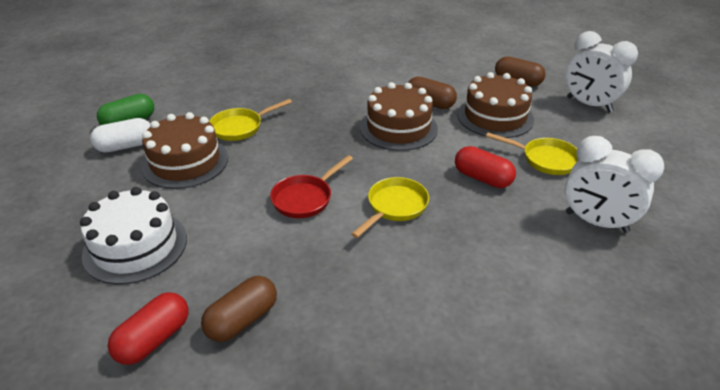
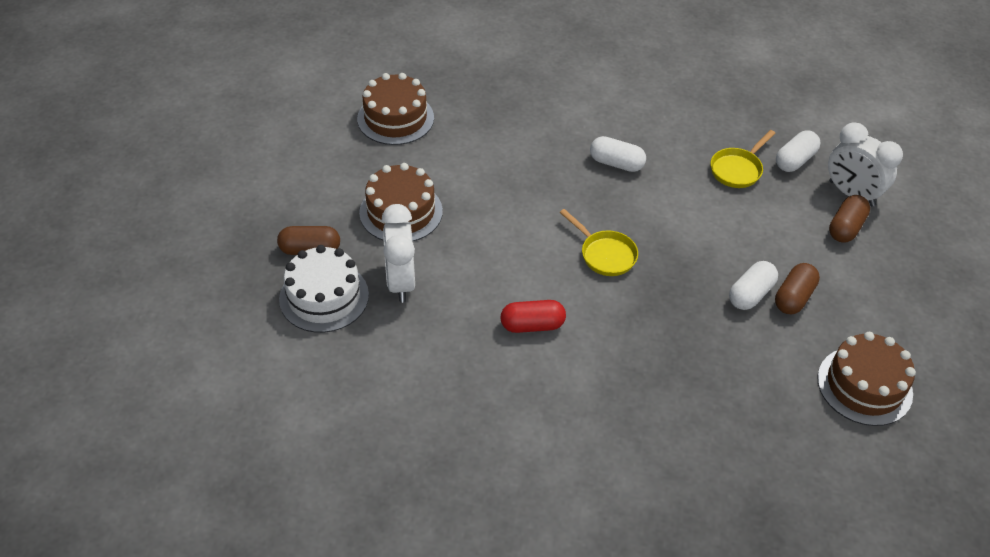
green capsule: [97,94,154,125] = 1 -> none = 0
red capsule: [108,292,189,365] [455,146,516,188] = 2 -> [501,300,566,333] = 1
red pan: [270,155,353,218] = 1 -> none = 0
white capsule: [90,118,150,153] = 1 -> [590,136,646,172] [729,261,778,310] [776,130,821,172] = 3
yellow pan: [209,99,292,141] [351,177,429,238] [486,132,578,175] = 3 -> [560,209,638,276] [711,130,775,188] = 2

